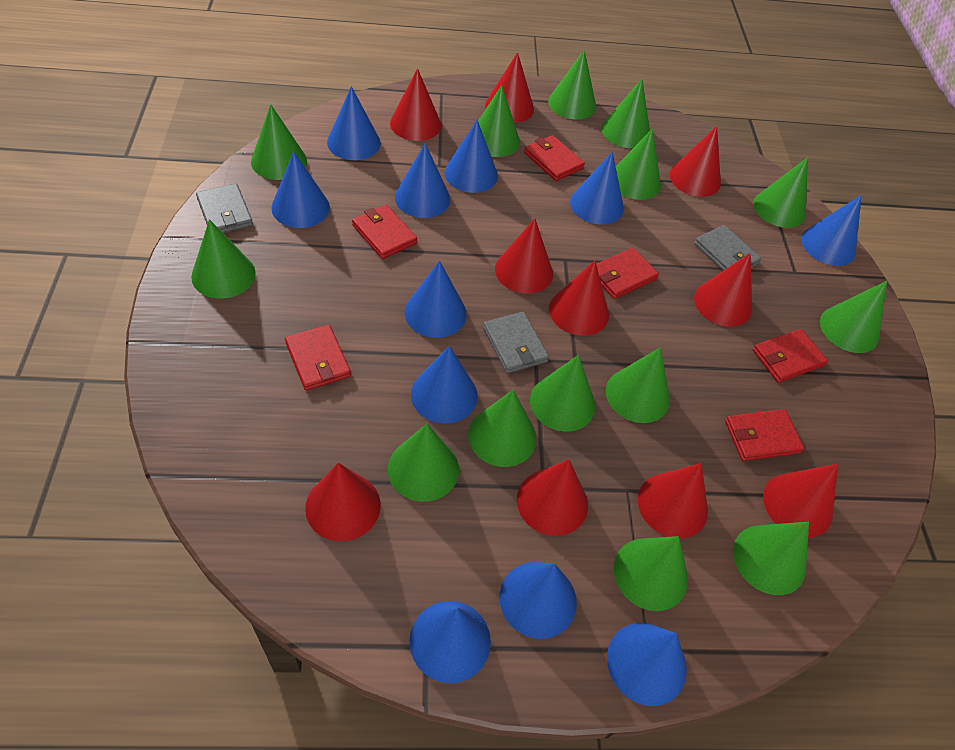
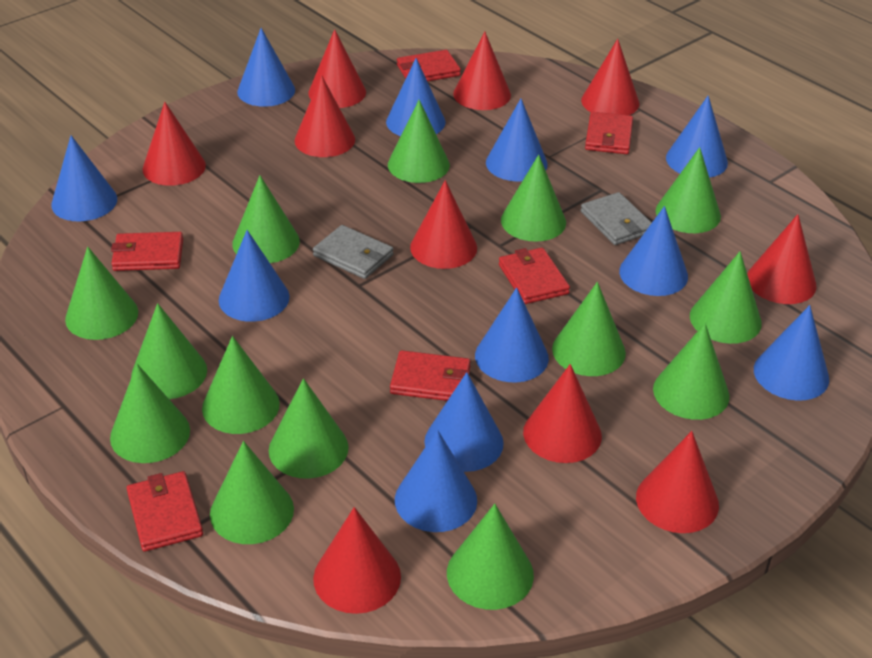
grey wallet: [196,184,253,233] [483,312,549,373] [694,225,761,270] = 3 -> [313,225,393,279] [580,192,652,245] = 2

